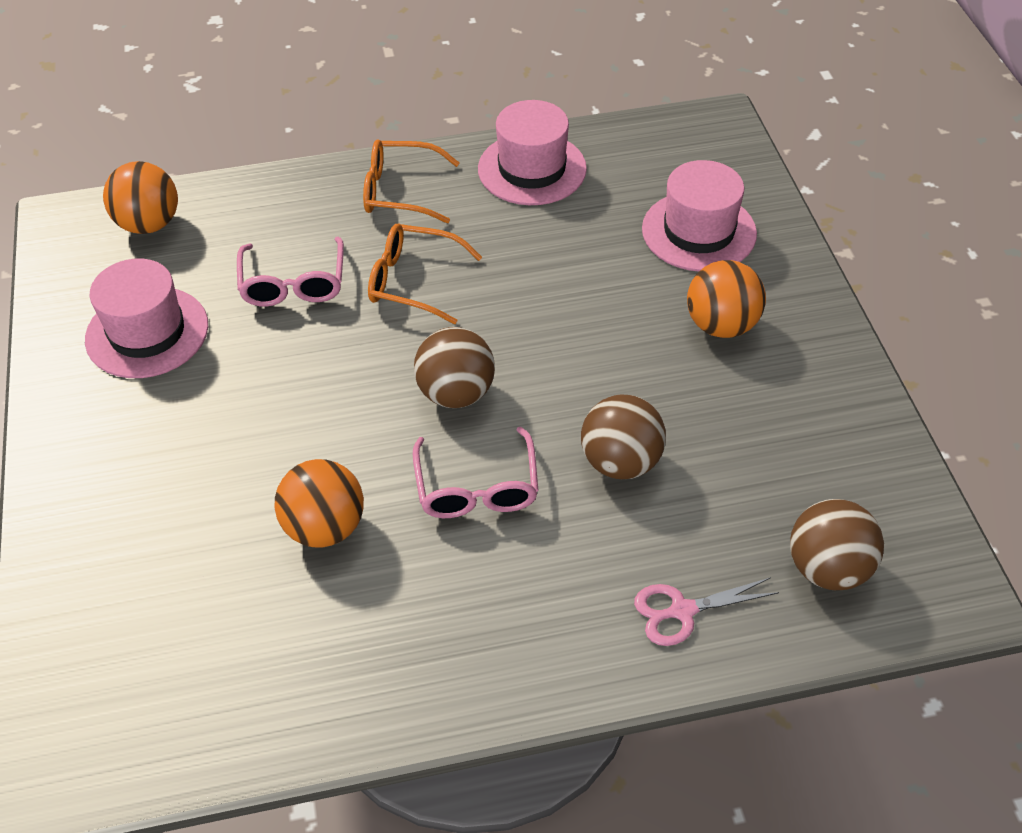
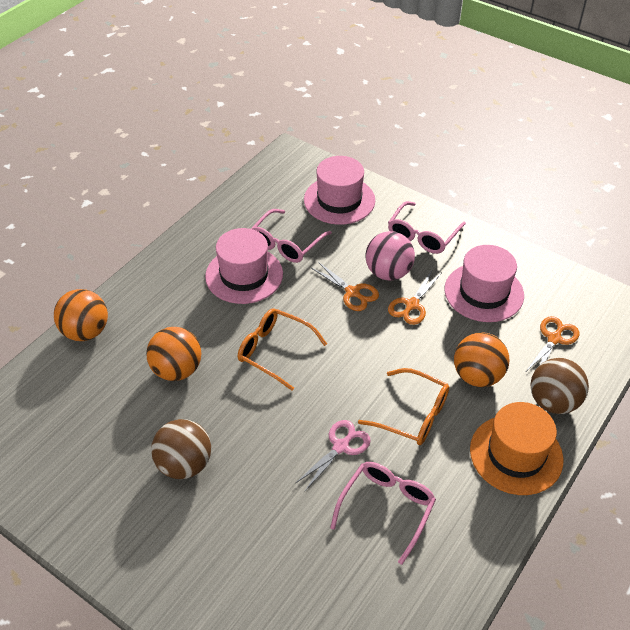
brown ball: [414,327,495,408] [581,394,666,479] [790,499,884,590] = 3 -> [151,419,211,479] [530,358,589,414] = 2
orange hat: none = 0 -> [470,402,563,495] = 1
orange scissors: none = 0 -> [311,262,379,311] [388,269,441,325] [526,316,579,371] = 3
pink ball: none = 0 -> [365,231,415,281] = 1
pink glasses: [237,237,344,307] [413,427,539,518] = 2 -> [251,209,332,263] [330,462,436,565] [388,201,466,254] = 3

